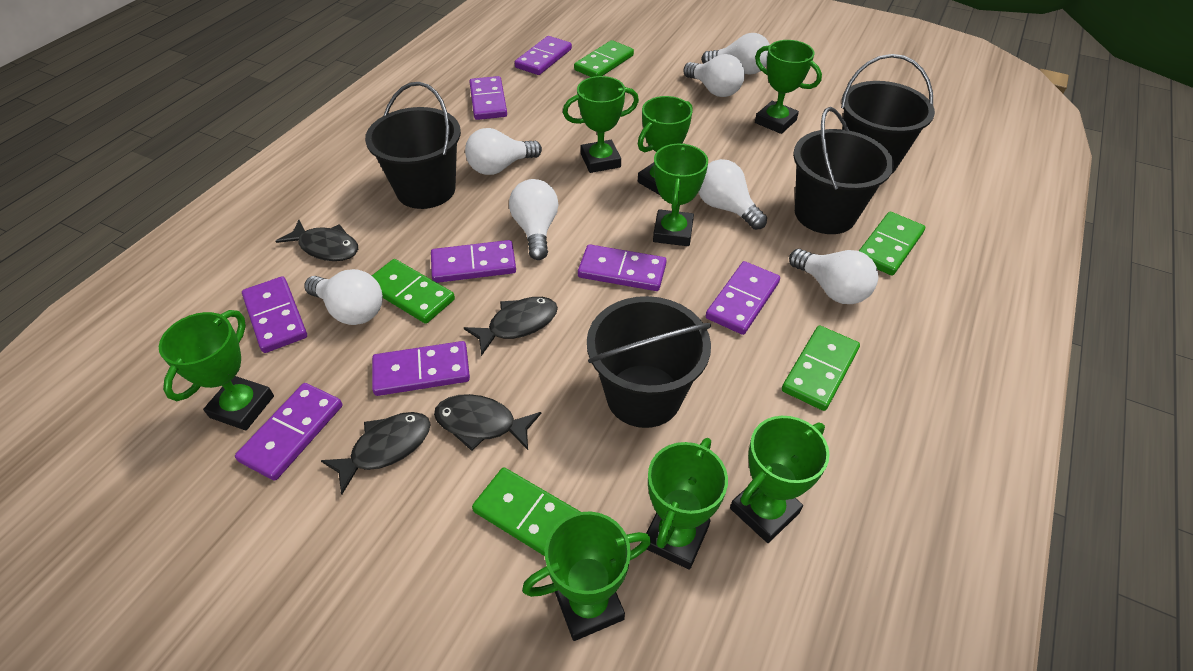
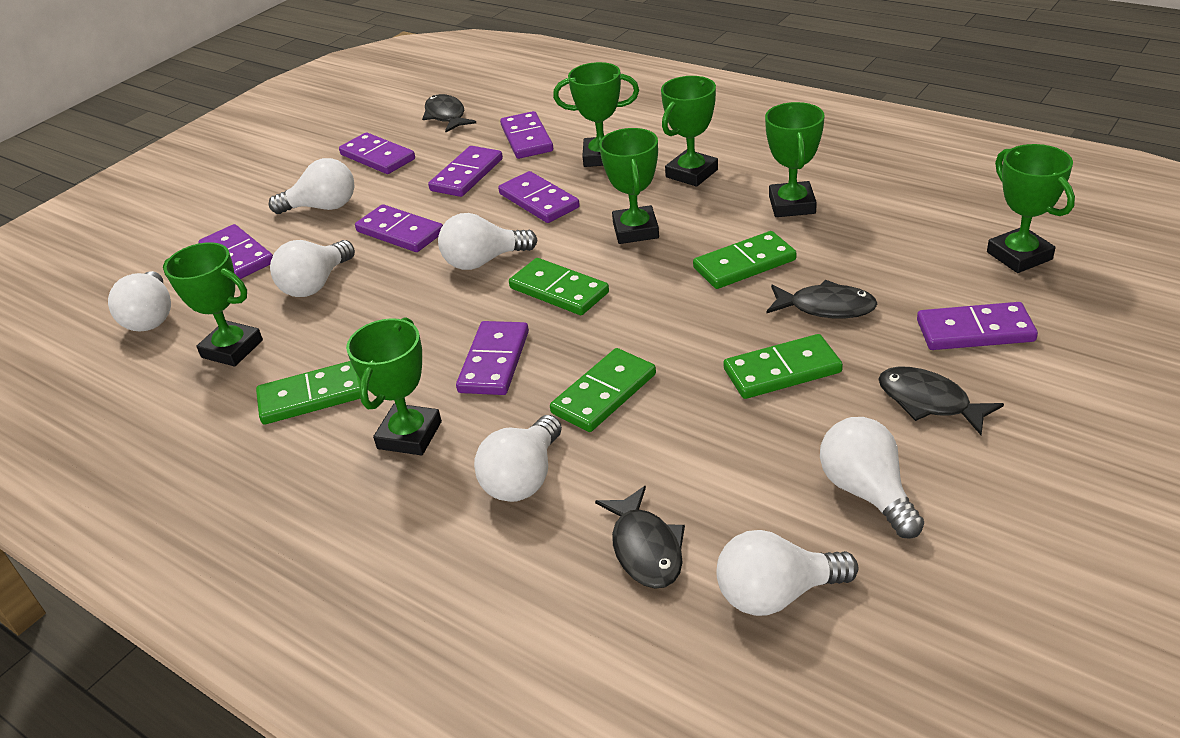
black bucket: [365,82,461,209] [587,296,711,428] [793,107,894,234] [841,54,935,174] = 4 -> none = 0
green trophy: [159,310,274,431] [522,511,651,641] [563,76,639,173] [638,96,693,195] [646,438,728,570] [653,143,708,246] [730,416,830,543] [755,40,822,134] = 8 -> [163,242,263,367] [346,317,442,455] [553,62,639,167] [599,128,659,244] [661,76,718,187] [765,102,825,217] [987,144,1075,273] = 7

